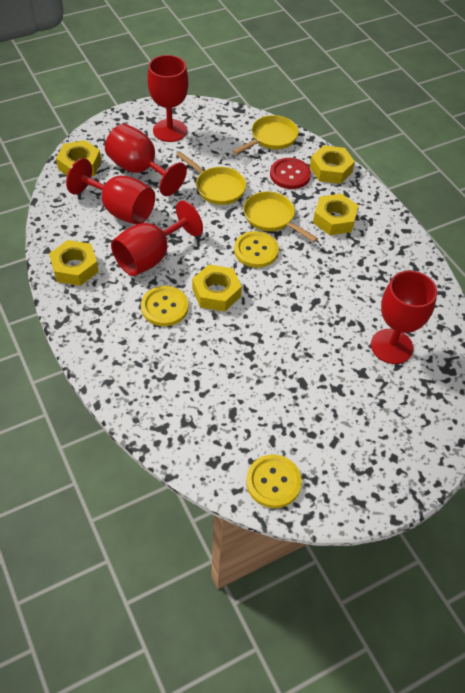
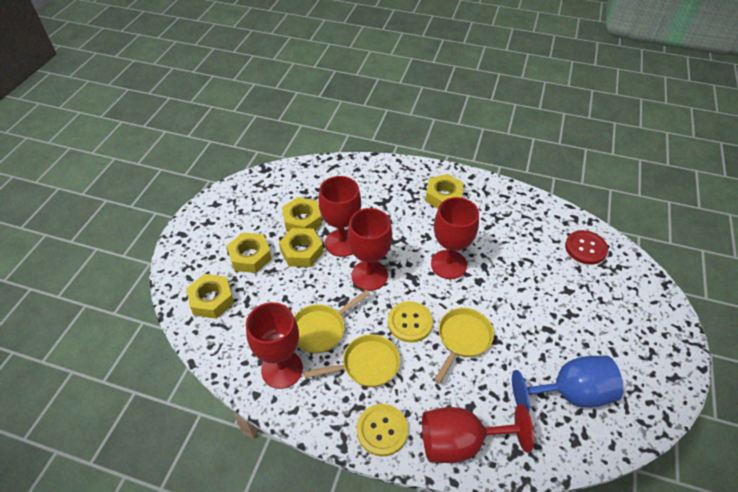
blue goblet: none = 0 -> [512,356,623,412] = 1
yellow button: [141,286,188,326] [234,231,279,268] [246,454,302,508] = 3 -> [357,404,408,456] [388,301,433,343] = 2

